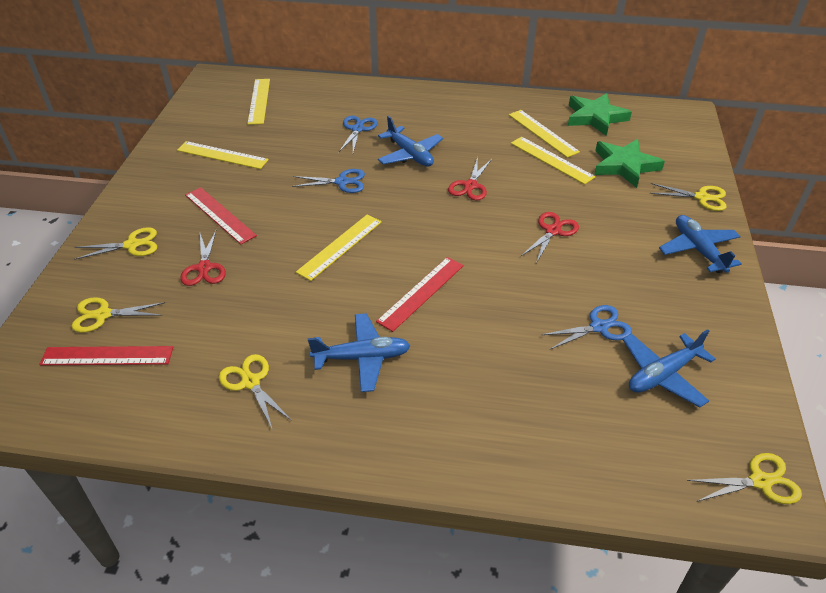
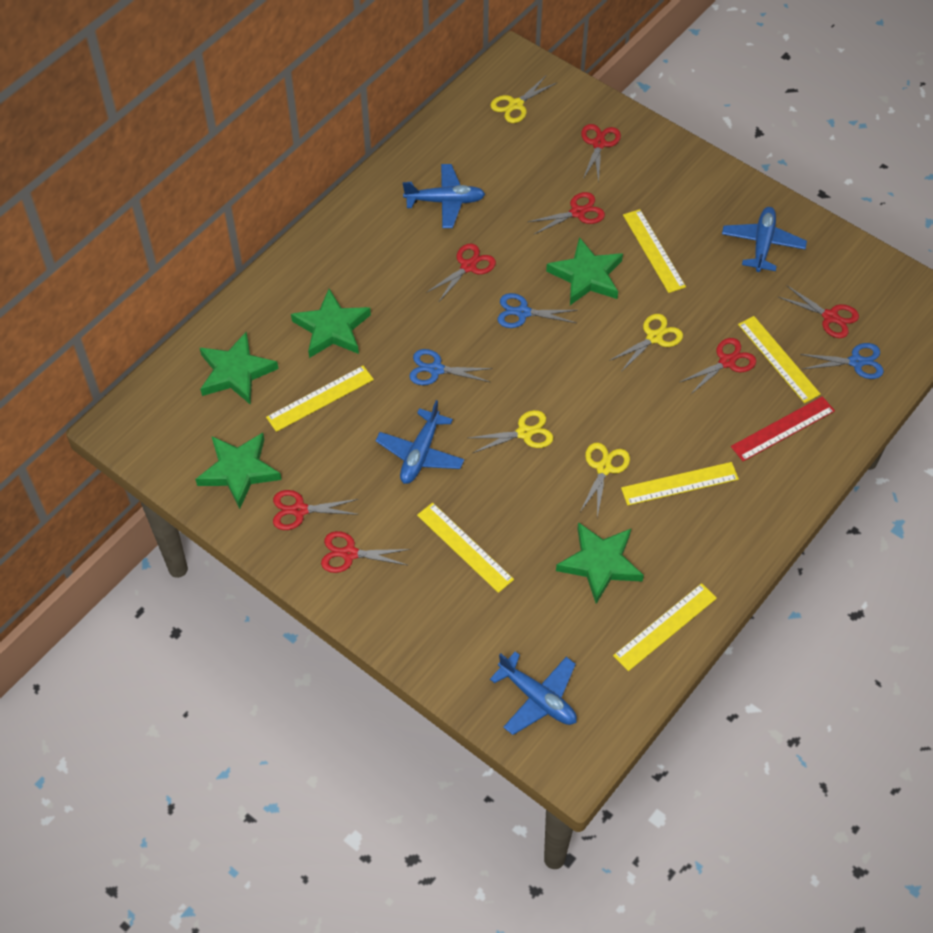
green star: [568,93,632,136] [594,139,665,188] = 2 -> [195,433,282,509] [200,332,278,405] [291,289,371,358] [546,237,623,305] [556,522,644,604] = 5
red ruler: [39,346,173,365] [185,187,257,244] [376,257,464,332] = 3 -> [731,396,835,461] = 1
red scissors: [180,231,226,286] [448,157,492,201] [521,212,579,263] = 3 -> [273,490,359,530] [321,531,410,573] [426,244,496,303] [528,192,605,234] [581,124,621,182] [680,338,756,395] [778,286,859,338] = 7
yellow ruler: [177,141,269,169] [247,79,270,125] [296,214,382,281] [509,110,580,158] [511,137,596,184] = 5 -> [266,366,374,432] [417,503,514,593] [613,583,717,671] [621,462,739,505] [623,209,686,293] [738,316,821,403] = 6
yellow scissors: [71,297,165,333] [74,227,157,260] [219,354,292,430] [650,183,726,211] [687,453,802,504] = 5 -> [469,410,554,453] [490,75,557,123] [580,442,630,518] [609,314,683,372] = 4

